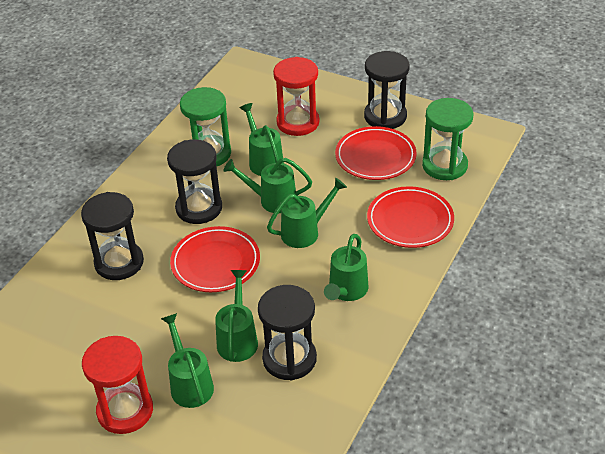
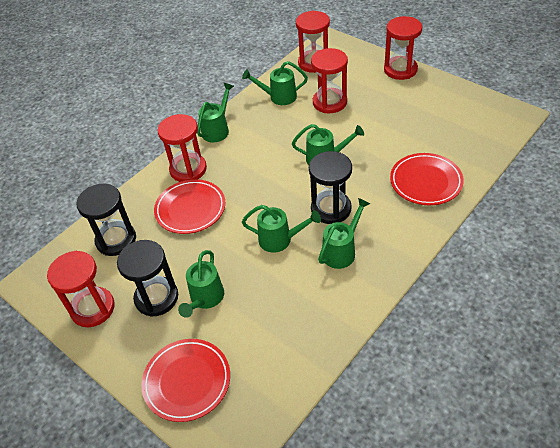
black hourglass: [81,192,144,280] [167,139,222,224] [258,285,317,380] [364,51,410,129] = 4 -> [76,184,136,256] [117,240,178,317] [309,151,352,224] = 3
green hourglass: [180,87,231,167] [422,98,473,180] = 2 -> none = 0
red hourglass: [82,336,153,434] [273,57,319,136] = 2 -> [47,251,115,327] [158,114,207,182] [296,11,330,73] [311,48,348,113] [384,16,422,80] = 5

